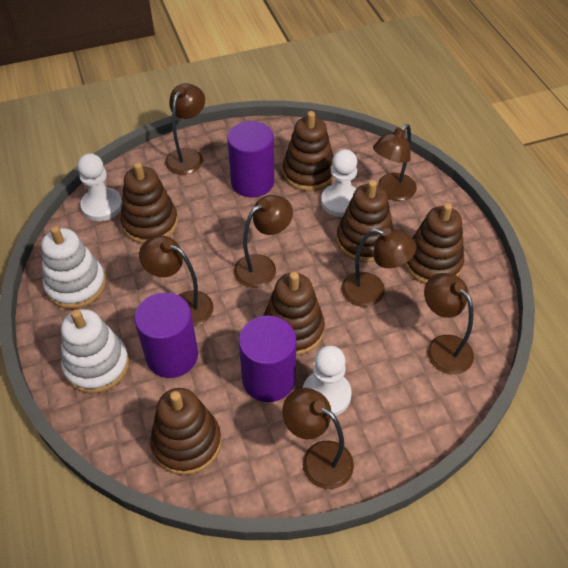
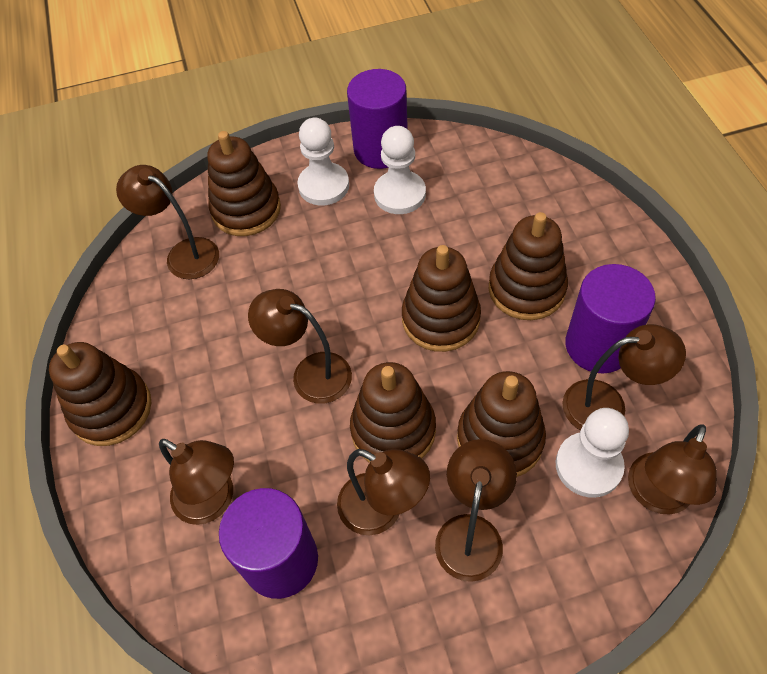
white stacking toy: [41,226,106,309] [61,309,129,394] = 2 -> none = 0

